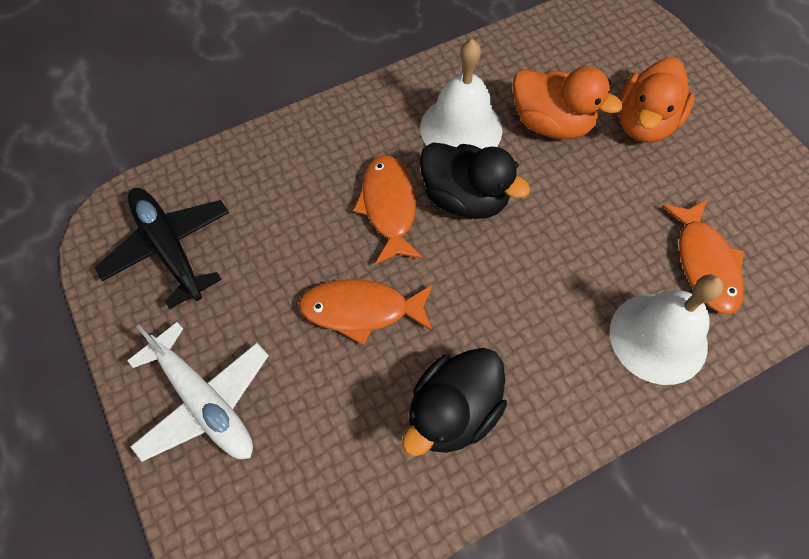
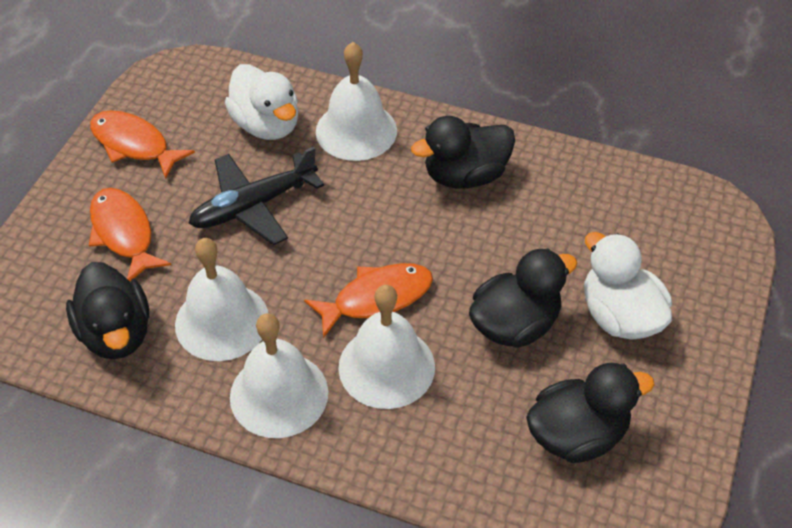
black duck: [402,348,507,457] [420,142,530,219] = 2 -> [66,262,149,359] [411,116,515,189] [469,248,577,348] [526,363,655,463] = 4
orange duck: [513,66,623,139] [619,58,694,143] = 2 -> none = 0
white bell: [420,39,503,149] [610,274,724,385] = 2 -> [175,238,268,361] [230,313,328,438] [316,42,397,161] [338,285,435,409] = 4
white duck: none = 0 -> [225,64,298,140] [584,232,672,340] = 2
white plane: [127,322,269,462] = 1 -> none = 0

